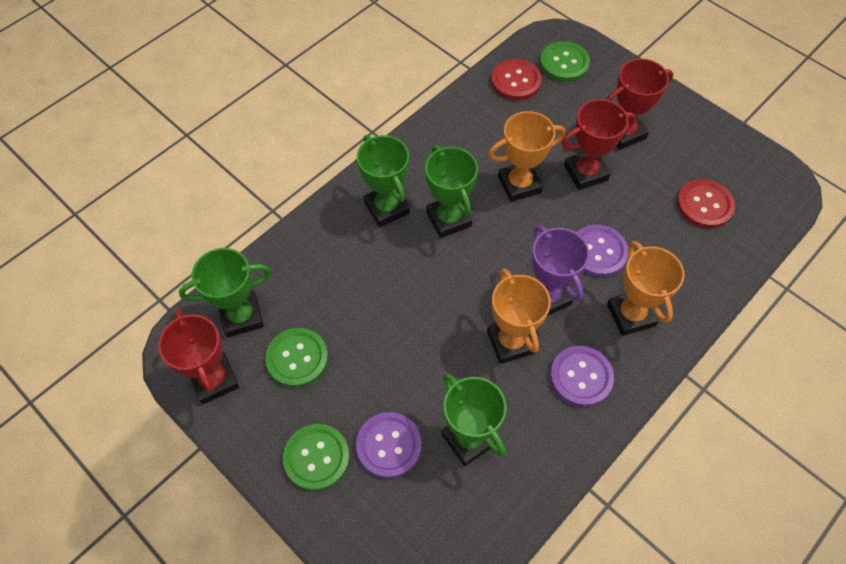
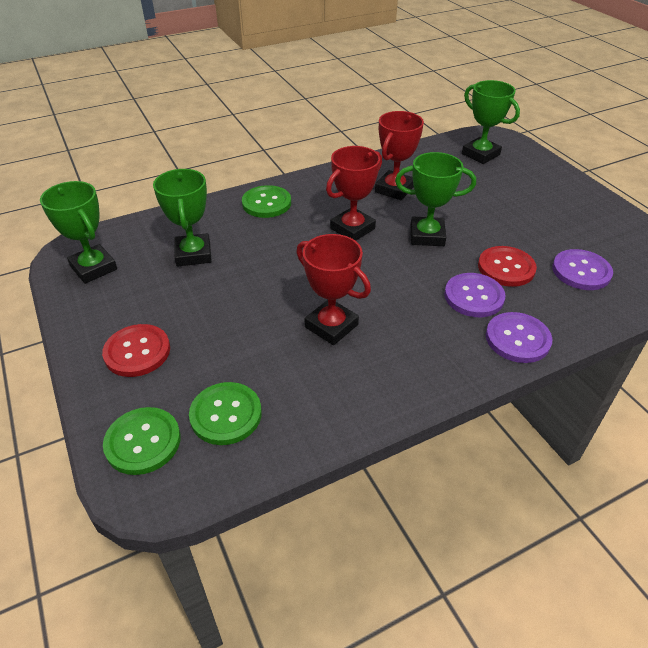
orange trophy: [487,269,551,364] [488,111,566,202] [607,241,685,336] = 3 -> none = 0
purple trophy: [532,225,589,316] = 1 -> none = 0

